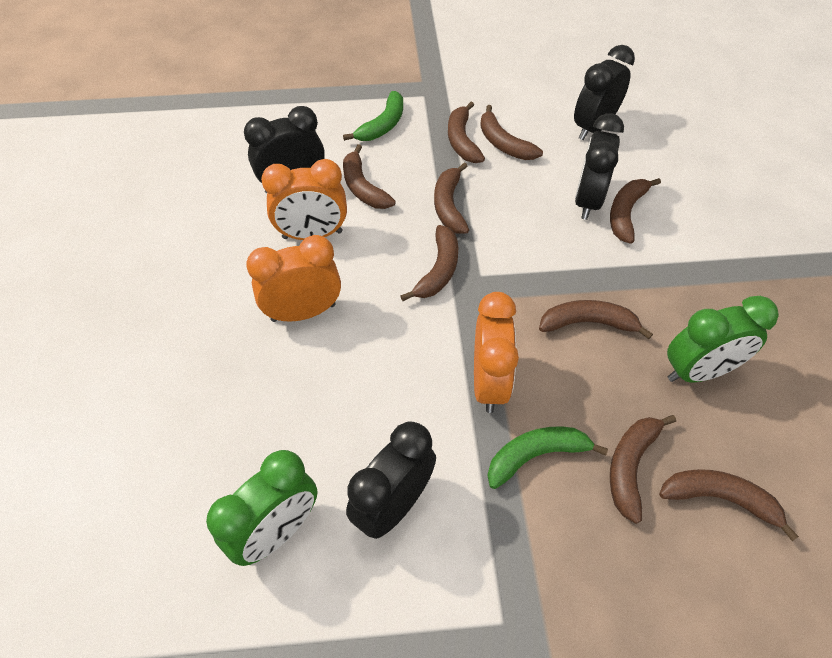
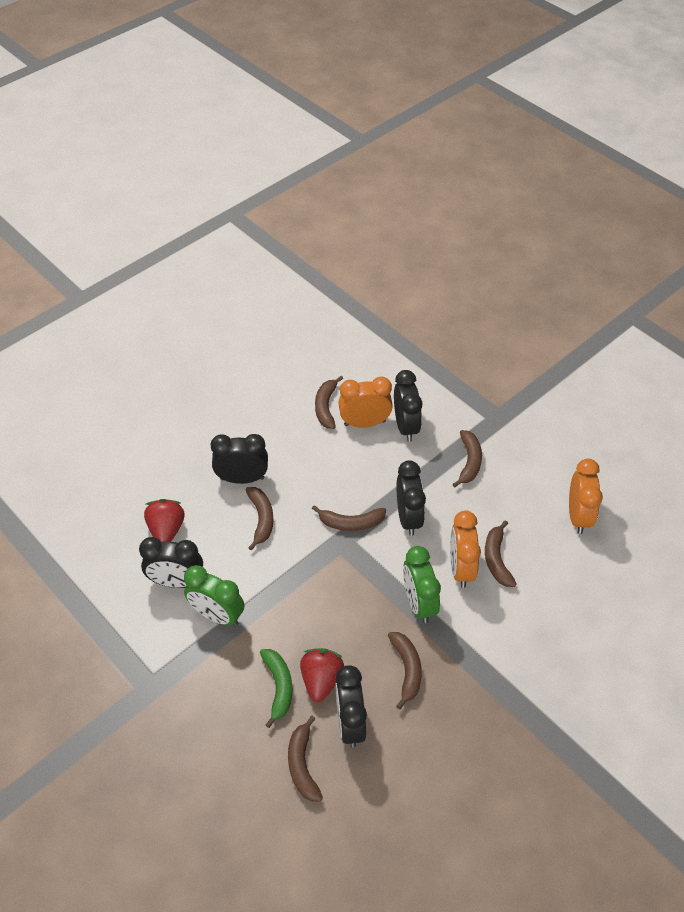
black clock: [244,106,325,193] [346,422,436,539] [574,45,635,140] [575,113,624,220] = 4 -> [139,537,203,588] [210,434,268,484] [335,665,367,748] [394,370,422,442] [397,460,426,536] = 5
brown banana: [343,144,396,209] [401,225,458,301] [434,162,469,234] [448,102,485,163] [480,105,543,160] [539,300,653,339] [610,178,661,244] [610,415,676,524] [659,469,799,541] = 9 -> [246,487,274,550] [288,716,323,802] [312,505,386,531] [315,376,343,429] [388,632,422,709] [453,430,482,487] [485,520,516,587] = 7
green banana: [343,91,403,141] [487,426,608,489] = 2 -> [260,649,292,728] = 1
red strawberry: none = 0 -> [144,499,185,542] [300,648,344,702] = 2

